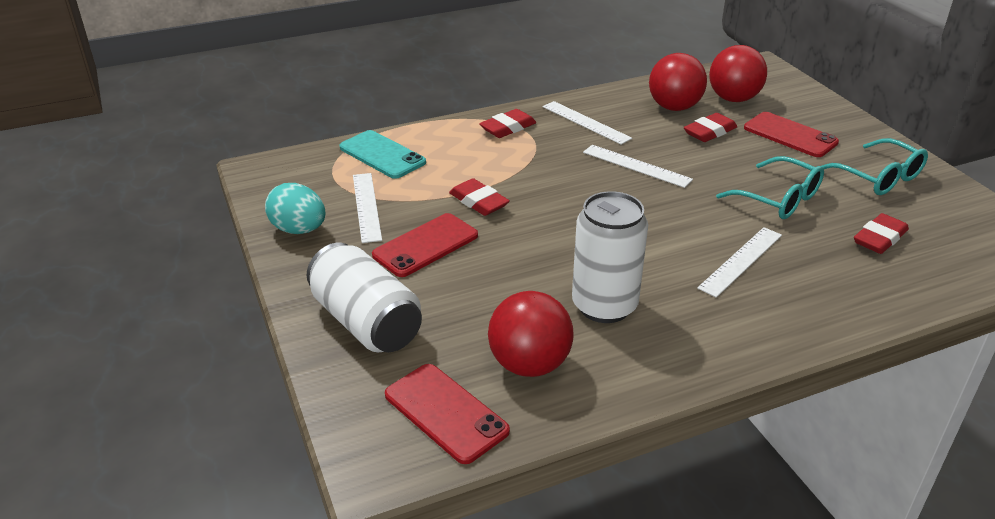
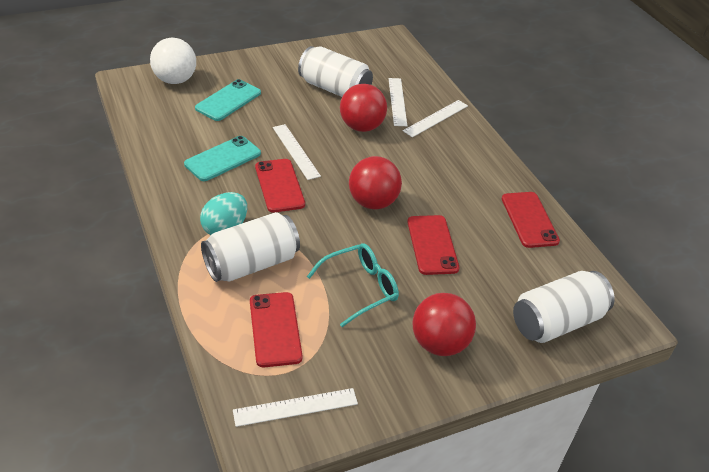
red eraser: [449,178,510,216] [479,109,536,138] [684,113,737,142] [854,213,909,254] = 4 -> none = 0
red phone: [372,213,478,277] [385,364,510,464] [744,112,839,157] = 3 -> [250,292,303,367] [255,159,305,213] [407,215,459,275] [502,192,560,248] = 4
turquoise glasses: [716,156,824,219] [822,138,928,195] = 2 -> [307,243,399,327] = 1
turquoise phone: [340,130,426,179] = 1 -> [184,136,261,181] [195,79,261,121] = 2
white ball: none = 0 -> [150,38,196,84] = 1
white can: [307,243,422,352] [572,191,648,323] = 2 -> [201,212,300,282] [298,46,373,97] [513,271,615,343] = 3

